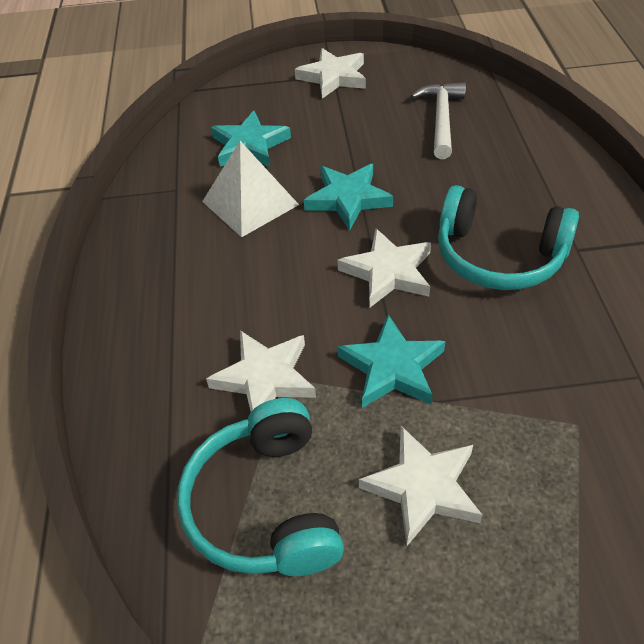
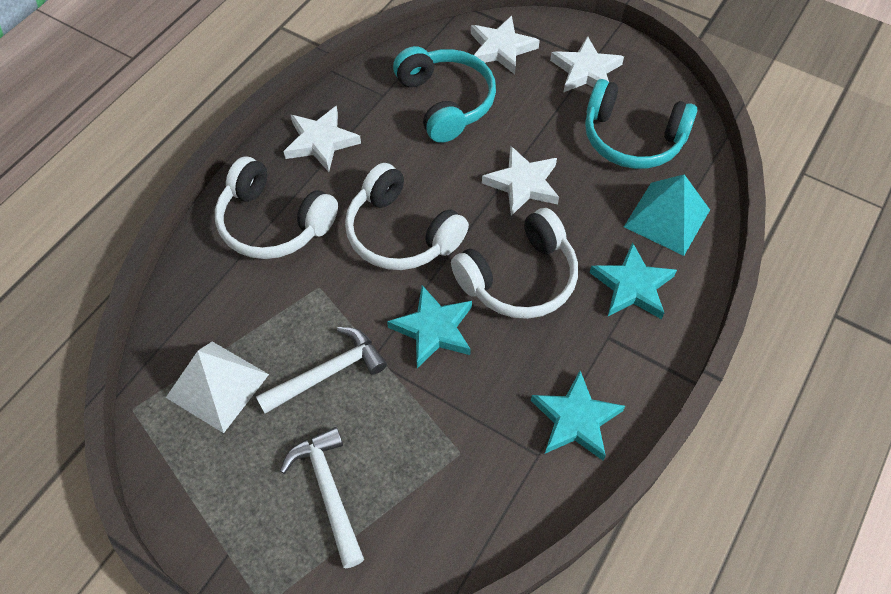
turquoise pyramid: none = 0 -> [624,174,710,256] = 1
white hammer: [411,82,466,159] = 1 -> [256,327,387,414] [280,427,364,568] = 2
white headphones: none = 0 -> [215,157,338,259] [345,163,469,270] [451,208,578,319] = 3

